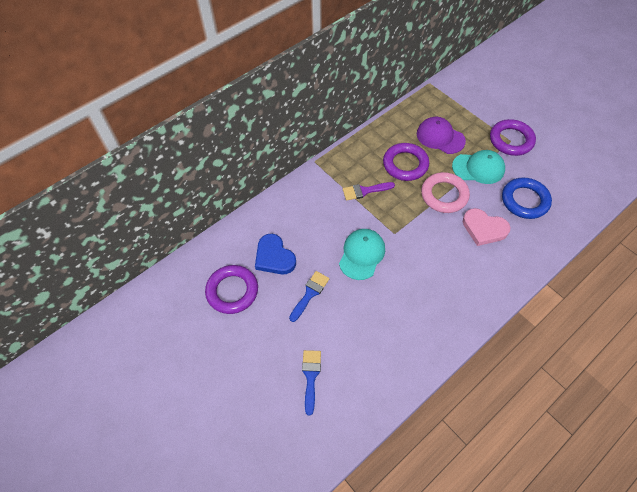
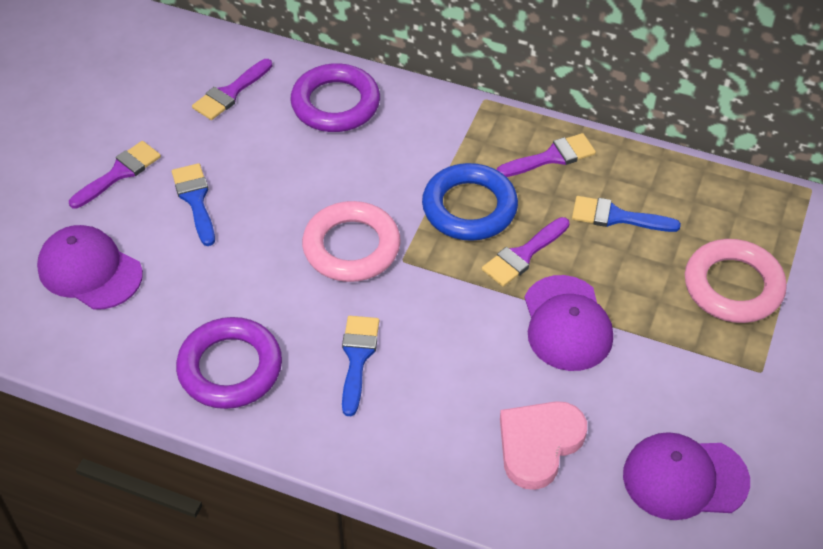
blue brush: [289,271,329,322] [302,350,321,415] = 2 -> [172,163,215,246] [342,316,379,416] [572,196,681,232] = 3
blue heart: [255,234,296,274] = 1 -> none = 0
pink ring: [421,172,470,213] = 1 -> [302,201,401,282] [685,239,787,323] = 2
purple brush: [343,182,395,201] = 1 -> [69,141,161,209] [192,59,272,120] [482,217,570,287] [497,133,596,177] = 4
purple cap: [417,117,466,154] = 1 -> [37,225,143,310] [524,275,613,371] [623,432,750,520] = 3
purple ring: [205,265,258,314] [383,143,429,181] [490,119,536,156] = 3 -> [176,317,282,409] [290,63,380,132] = 2
turquoise cap: [339,229,385,280] [452,150,505,184] = 2 -> none = 0

